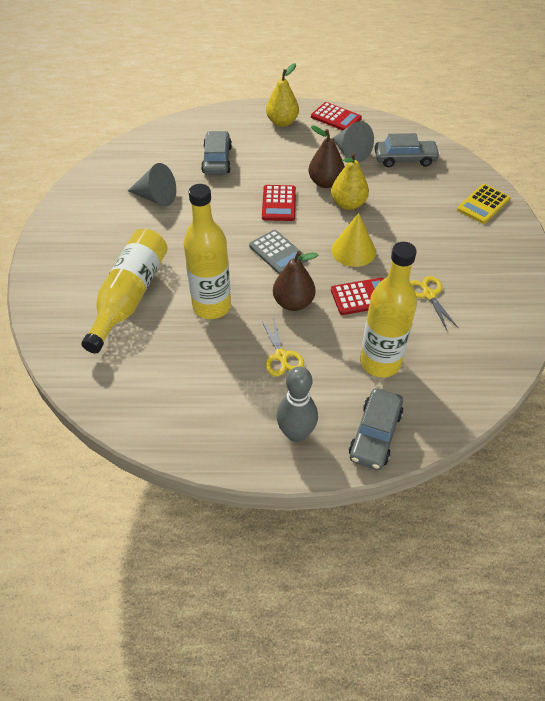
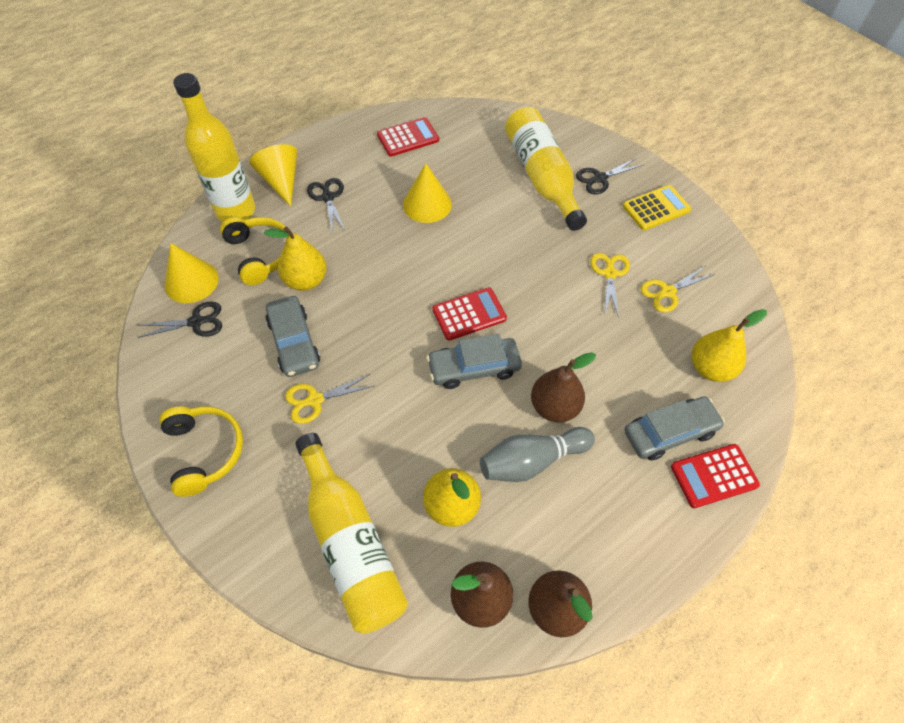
black scissors: none = 0 -> [138,301,222,338] [307,178,346,234] [576,158,643,194] = 3
brown pear: [273,251,318,311] [308,125,345,188] = 2 -> [451,562,513,628] [528,570,593,637] [531,352,596,422] = 3
grey calculator: [249,230,307,275] = 1 -> none = 0
grey cone: [128,163,176,206] [332,121,374,162] = 2 -> none = 0
yellow cone: [331,213,376,267] = 1 -> [165,243,218,303] [249,144,297,207] [403,163,452,223] = 3
yellow headphones: none = 0 -> [160,406,243,497] [220,217,289,285] = 2
yellow pear: [266,63,299,127] [331,152,369,210] = 2 -> [264,227,327,291] [423,468,481,527] [692,309,767,382] = 3
yellow scissors: [261,316,304,377] [410,276,458,330] = 2 -> [285,374,374,424] [590,253,630,318] [641,266,715,312] = 3

